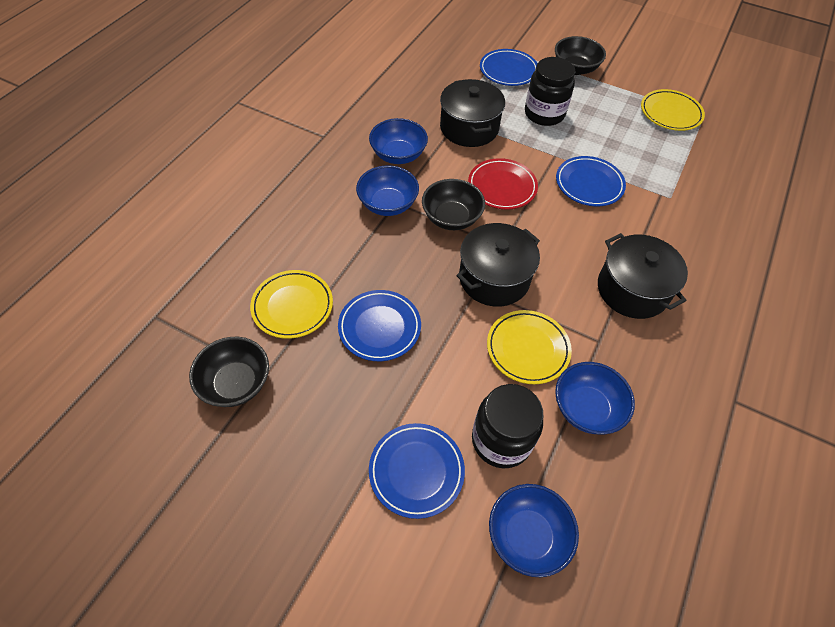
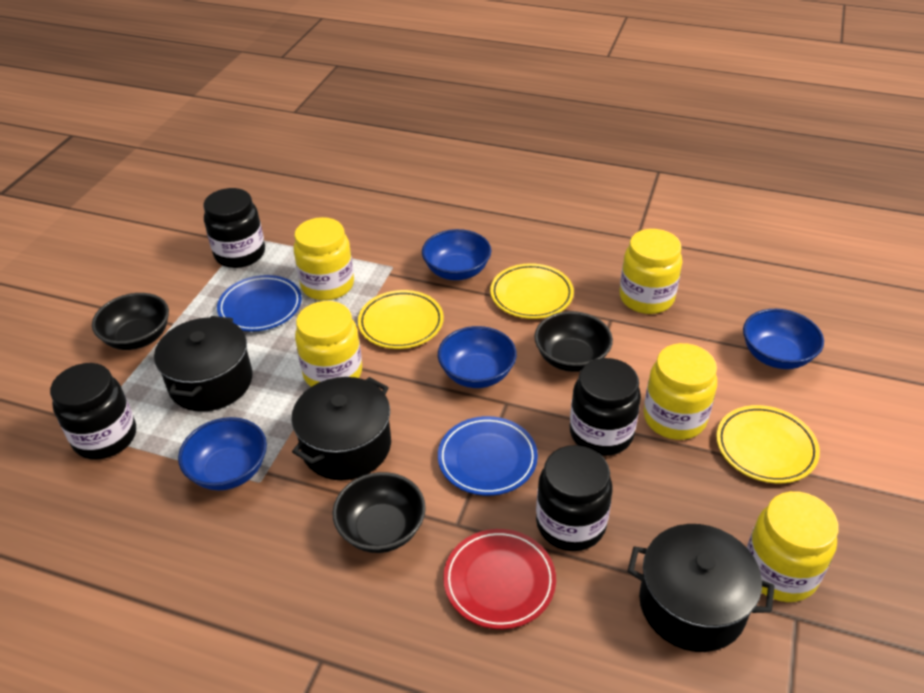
black jar: [472,384,544,468] [525,57,575,126] = 2 -> [50,363,136,460] [204,188,265,268] [536,445,613,551] [570,358,641,456] = 4
blue plate: [338,290,421,361] [369,423,465,519] [480,49,537,86] [556,156,626,206] = 4 -> [217,275,302,331] [438,416,538,496] = 2
yellow jar: none = 0 -> [294,217,354,301] [295,301,362,387] [620,229,682,314] [643,343,717,440] [747,491,839,602] = 5

